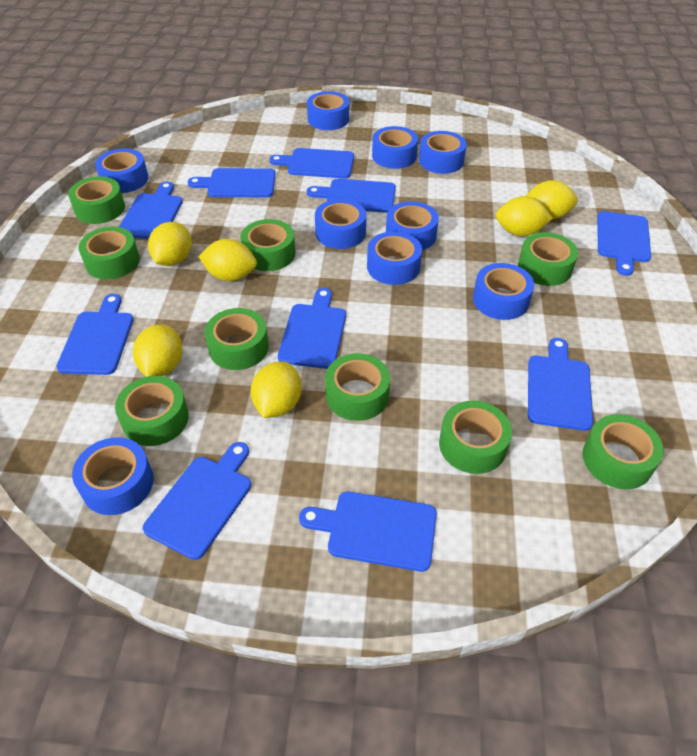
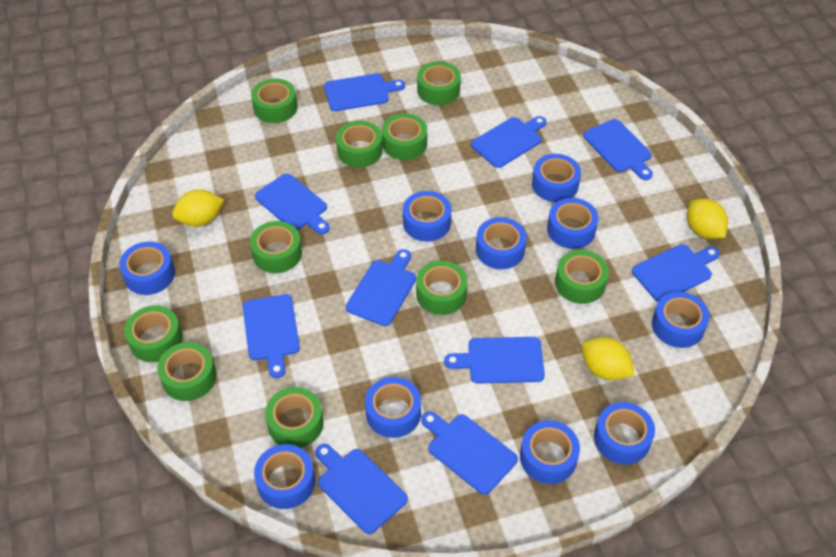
blue tape: [72,437,154,515] [95,149,148,193] [307,91,349,130] [315,199,366,249] [367,231,422,285] [372,126,418,169] [386,201,439,250] [419,131,467,174] [473,263,534,320] = 9 -> [119,242,175,295] [254,444,315,509] [365,377,421,438] [403,191,451,242] [476,217,527,269] [520,420,580,484] [532,154,581,202] [547,198,599,249] [594,402,655,465] [652,292,710,348] = 10
green tape: [68,176,125,224] [78,226,140,279] [115,376,189,446] [205,308,269,370] [240,219,295,271] [325,353,390,421] [439,401,512,474] [518,232,578,286] [582,414,664,489] = 9 -> [124,305,183,362] [157,342,216,401] [250,221,302,273] [251,78,297,123] [265,387,324,448] [336,121,382,168] [382,113,427,160] [416,261,468,315] [417,61,461,105] [555,250,609,304] = 10
yellow lemon: [133,324,183,377] [148,222,192,266] [198,239,257,281] [251,361,302,418] [496,196,553,236] [526,180,578,219] = 6 -> [172,189,224,227] [582,337,635,380] [687,199,728,239] = 3

